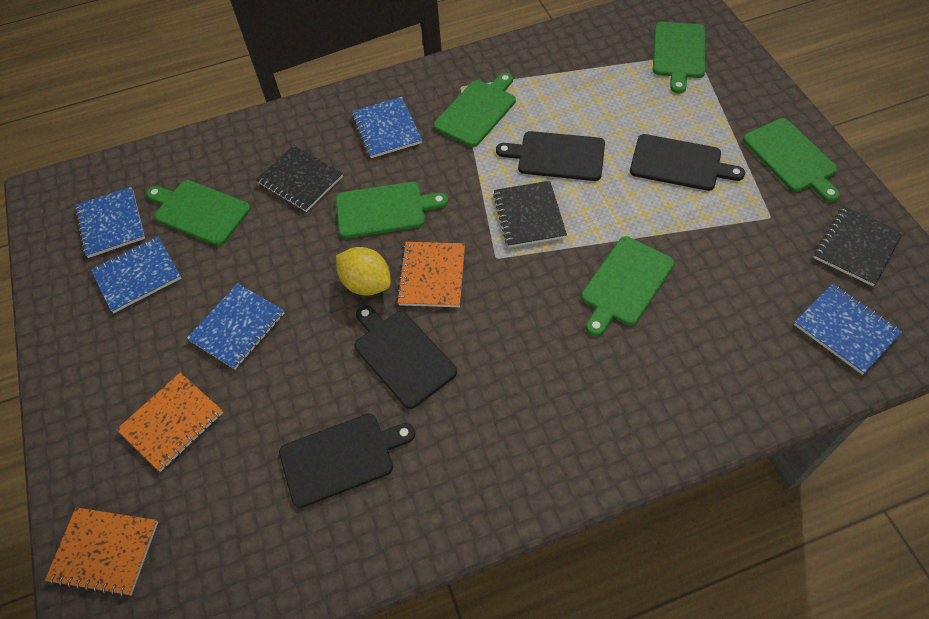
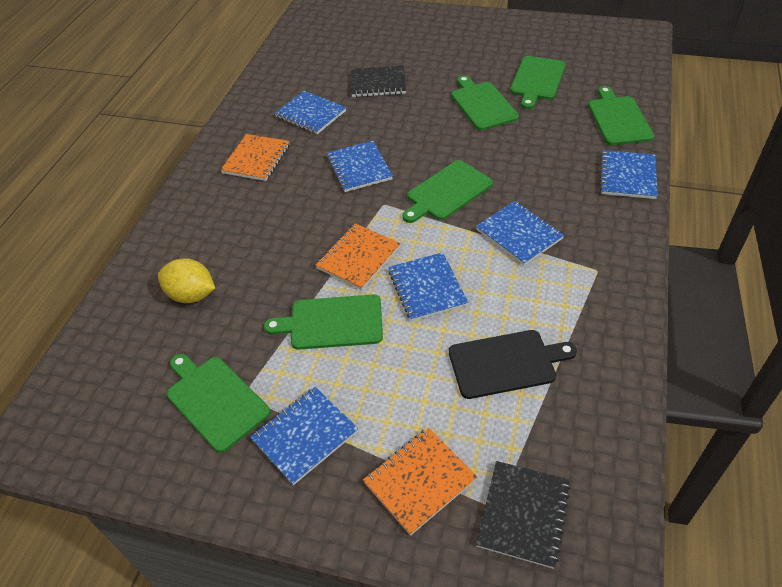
black cutting board: [279,414,415,508] [355,305,457,409] [496,131,605,181] [630,134,745,191] = 4 -> [449,330,577,399] = 1
black notebook: [256,145,343,212] [493,181,567,248] [813,206,903,286] = 3 -> [351,65,406,97] [476,461,571,569] = 2
blue notebook: [75,187,145,258] [91,236,181,313] [187,283,285,369] [352,97,422,158] [794,284,902,375] = 5 -> [250,387,358,485] [275,91,346,134] [327,141,393,192] [388,252,468,321] [476,201,564,265] [600,150,658,199] = 6

